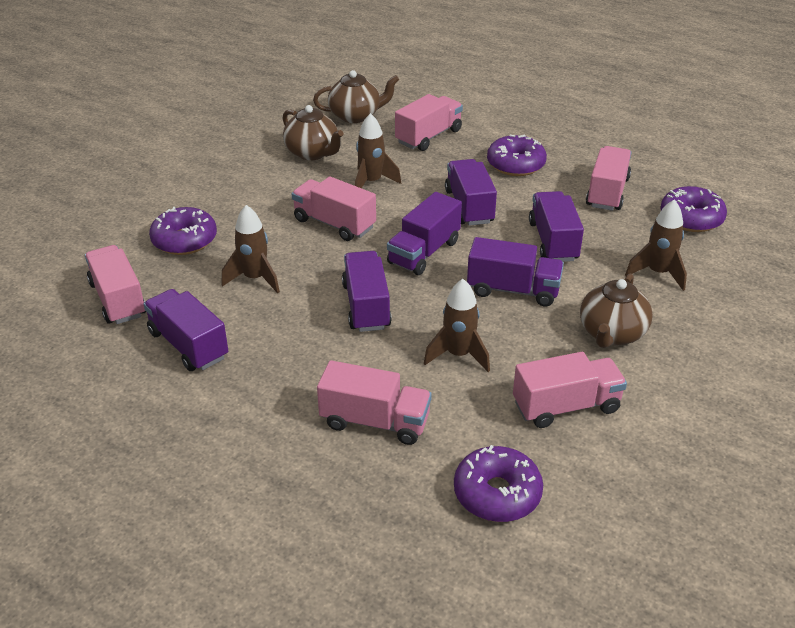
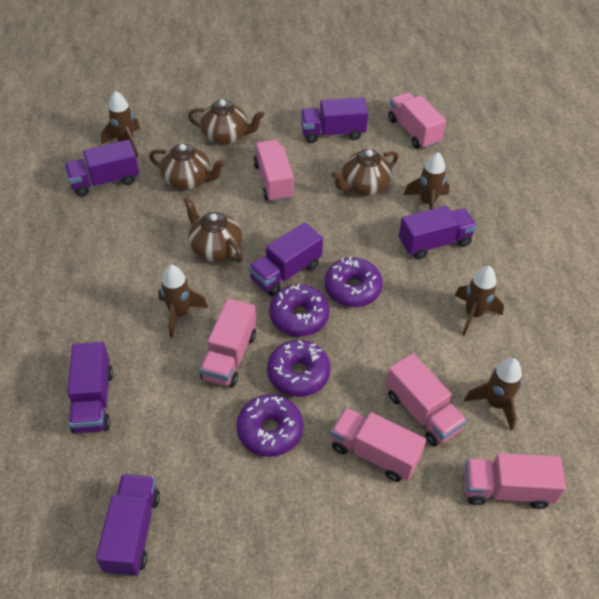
brown rocket: [222,205,280,294] [355,113,401,188] [424,279,490,372] [625,200,687,291] = 4 -> [101,91,140,157] [158,265,208,338] [404,152,450,210] [455,266,504,336] [464,358,522,430] = 5
brown teapot: [283,105,344,160] [313,70,399,123] [580,273,653,348] = 3 -> [149,143,225,190] [183,196,243,263] [188,99,265,145] [331,149,398,196] = 4

